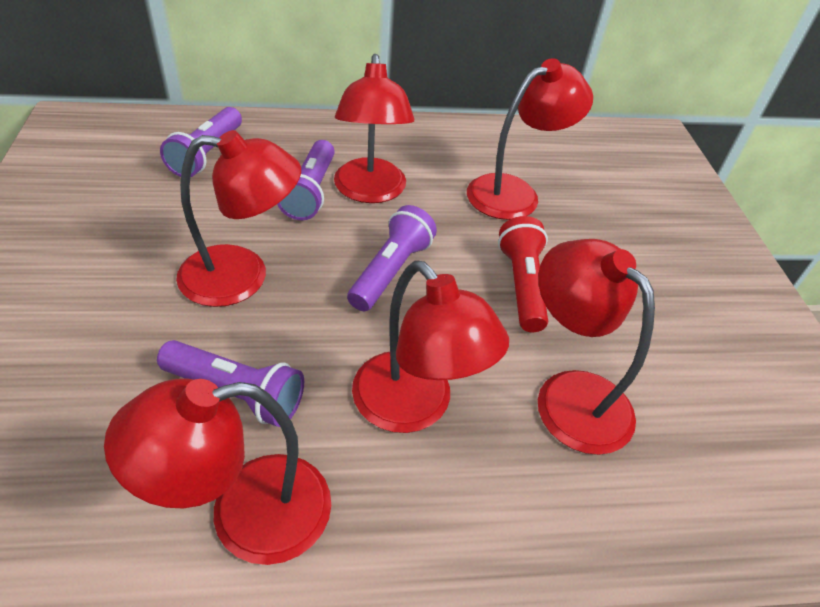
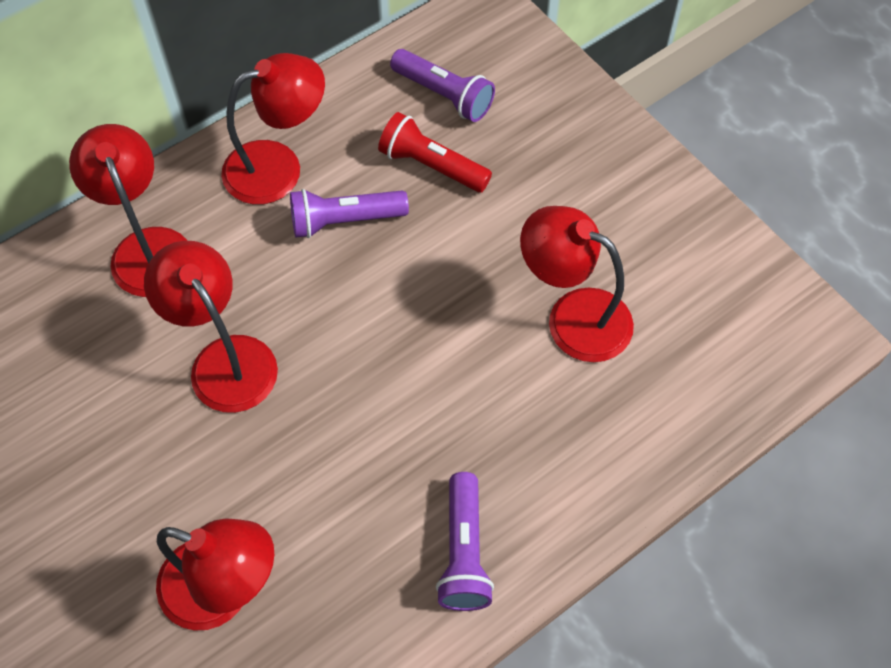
purple flashlight: [157,340,304,427] [160,107,242,177] [277,140,335,220] [347,205,437,311] = 4 -> [290,189,409,238] [390,49,495,122] [436,472,494,611] = 3
red lamp: [104,378,331,565] [176,130,301,307] [334,54,414,203] [352,260,509,433] [467,58,593,220] [538,239,655,455] = 6 -> [69,124,187,297] [144,241,278,413] [156,518,274,631] [221,53,325,205] [520,206,634,362] = 5

